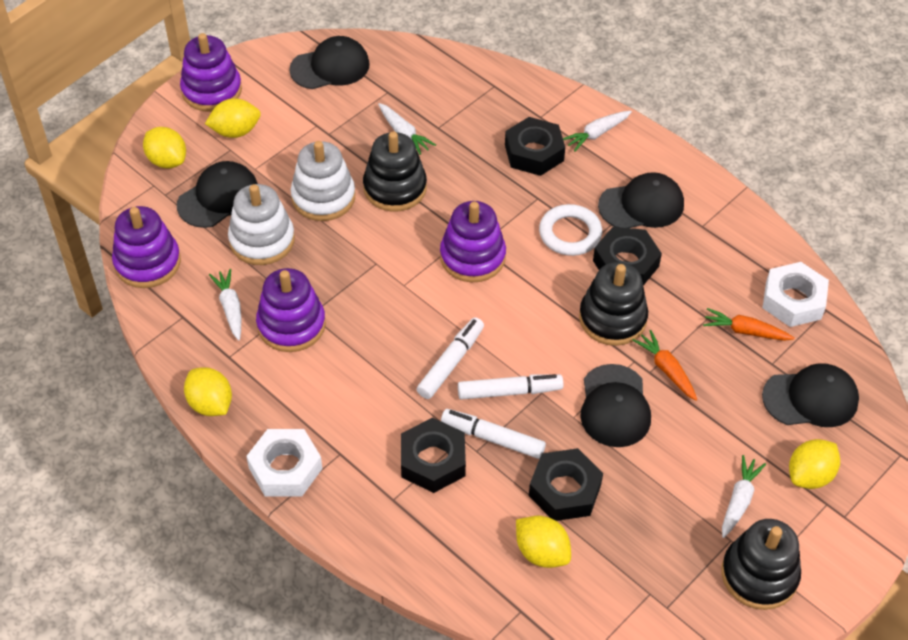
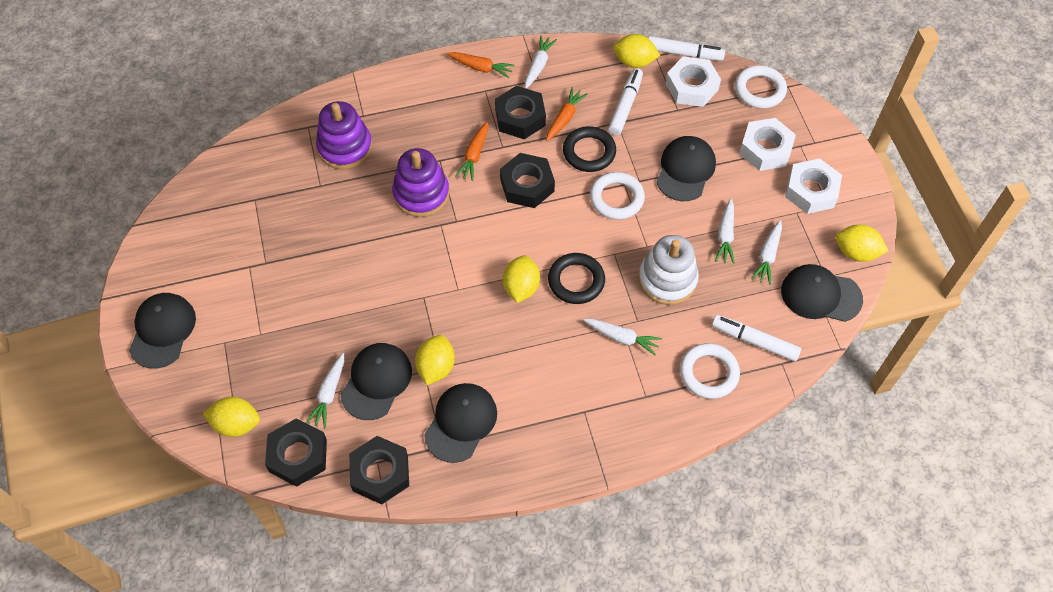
black ring: none = 0 -> [548,253,605,304] [563,126,616,172] = 2
black stacking toy: [363,132,427,212] [579,262,648,346] [721,519,801,610] = 3 -> none = 0
orange carrot: [632,330,697,400] [703,308,795,341] = 2 -> [447,52,515,78] [455,122,488,181] [546,87,588,141] = 3
purple stacking toy: [112,206,181,288] [180,33,242,112] [256,268,326,352] [440,201,506,282] = 4 -> [316,101,372,170] [392,148,449,217] = 2
white carrot: [209,269,241,341] [378,103,436,155] [563,111,632,152] [722,455,766,538] = 4 -> [306,353,344,428] [525,35,557,89] [584,319,662,355] [715,198,735,264] [751,220,782,285] = 5
white nut: [246,429,322,497] [763,262,829,327] = 2 -> [665,56,721,107] [739,118,796,171] [785,158,842,214] = 3
white ring: [539,204,602,256] = 1 -> [590,172,645,220] [680,343,740,399] [735,65,787,109] = 3
white stacking toy: [228,184,295,265] [291,141,355,221] = 2 -> [638,235,699,305] = 1

